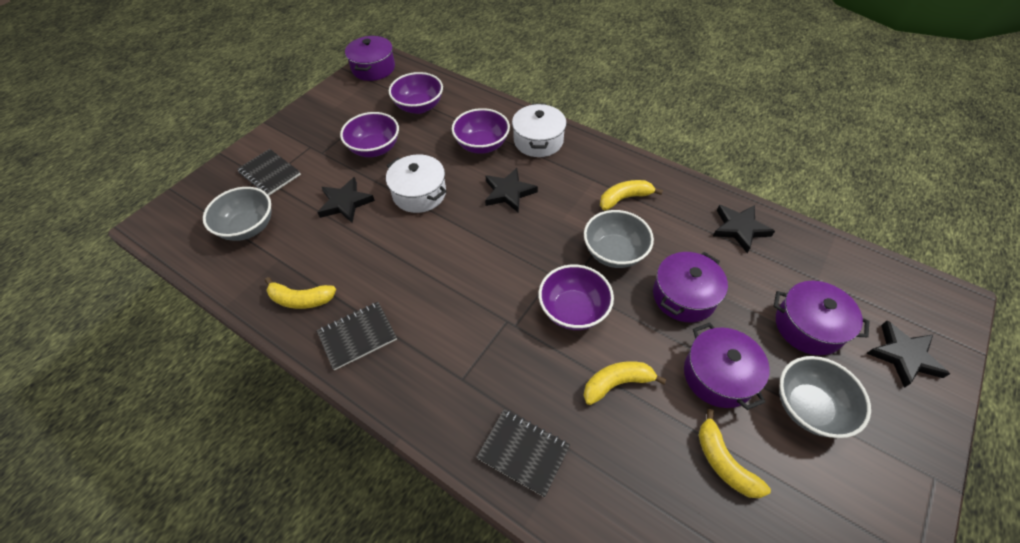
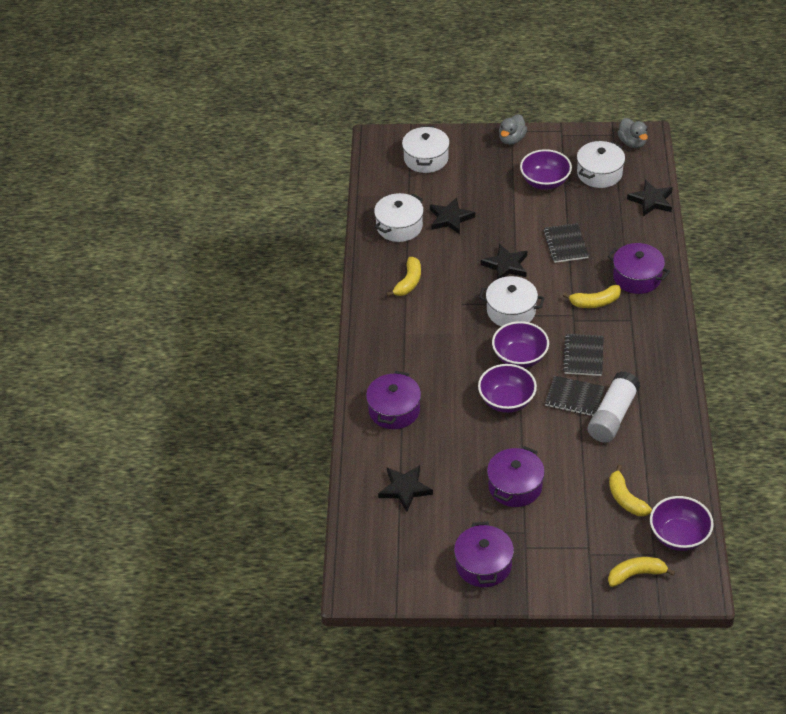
grey bowl: [203,187,271,241] [584,210,654,268] [779,356,871,438] = 3 -> none = 0
grey duck: none = 0 -> [499,114,527,145] [617,118,648,148] = 2
white glue stick: none = 0 -> [588,371,640,443] = 1
white pot: [386,154,447,213] [512,103,567,157] = 2 -> [374,193,424,242] [402,126,450,173] [479,276,544,327] [577,141,625,188] = 4

